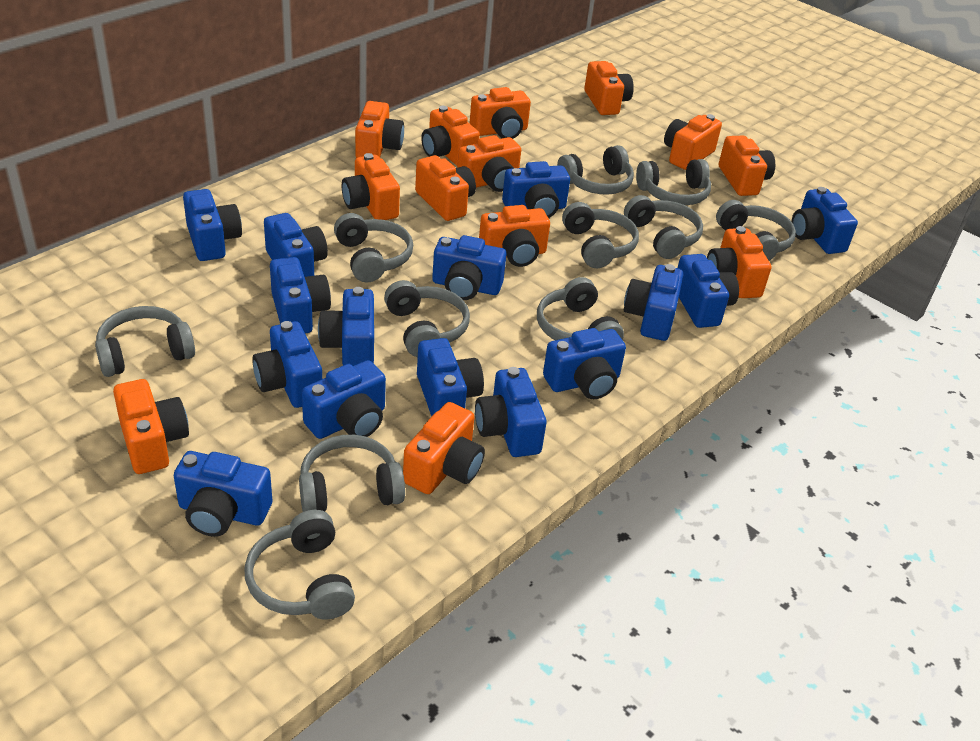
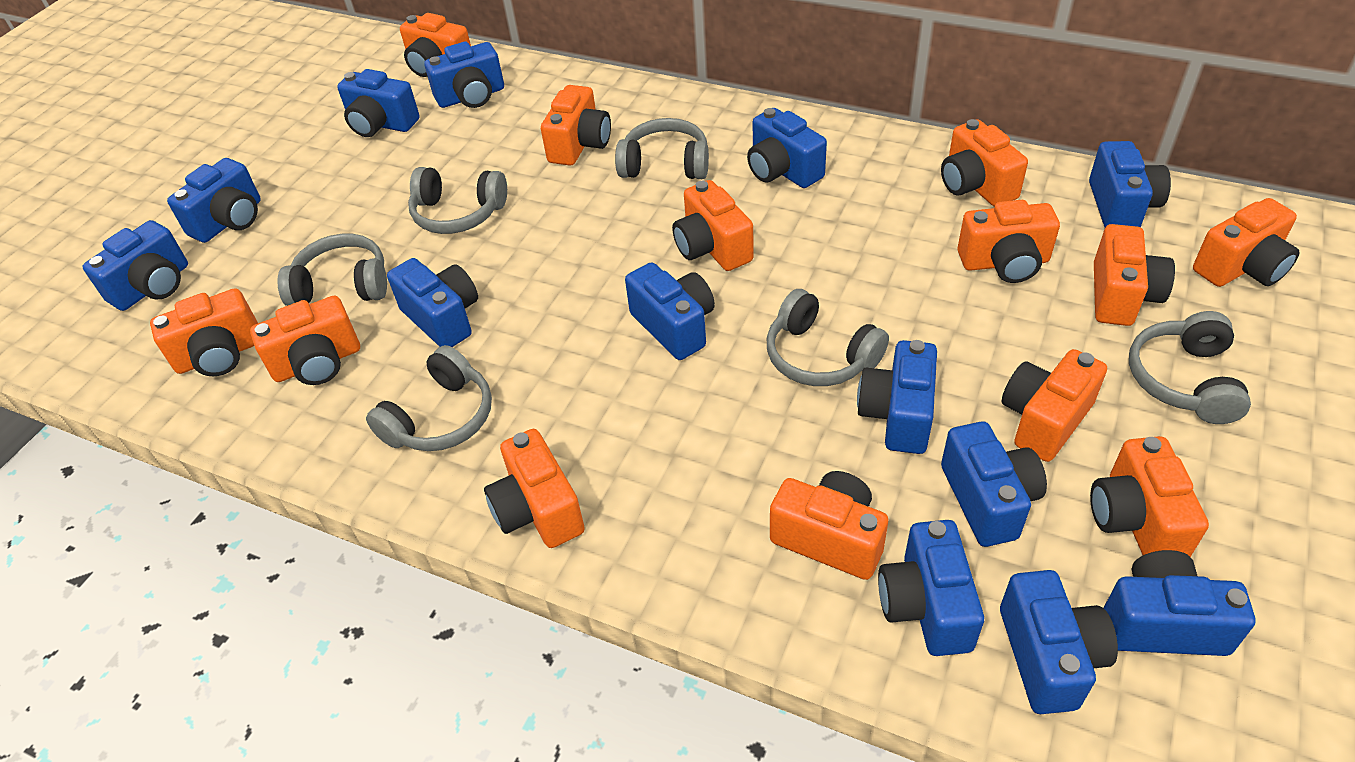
blue camera: [174,451,272,537] [183,189,242,261] [252,321,322,408] [264,213,328,277] [270,257,331,334] [302,360,386,439] [318,287,374,366] [417,338,484,417] [432,235,507,300] [475,367,546,457] [502,161,570,218] [543,328,626,399] [624,264,683,341] [677,254,739,328] [792,187,858,254] = 15 -> [83,220,188,311] [167,158,261,243] [337,69,420,137] [387,258,478,347] [425,42,504,108] [625,262,715,360] [747,108,827,188] [857,340,937,454] [878,520,984,656] [941,421,1047,547] [1000,570,1118,714] [1089,141,1171,227] [1104,550,1255,656] = 13
grey headphones: [95,306,195,377] [244,510,355,620] [299,435,405,512] [334,213,413,282] [384,280,470,357] [537,277,624,340] [557,145,634,195] [562,202,639,268] [624,195,703,259] [636,159,711,205] [716,200,796,261] = 11 -> [277,234,387,306] [366,345,492,451] [408,167,507,234] [615,118,709,179] [767,289,889,386] [1129,311,1251,424] = 6

